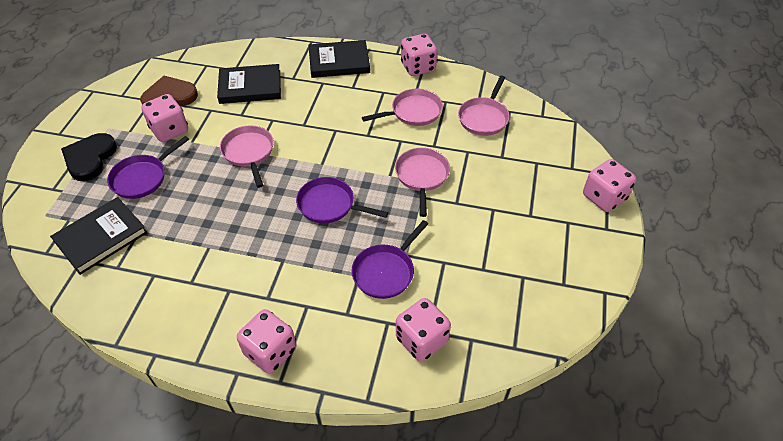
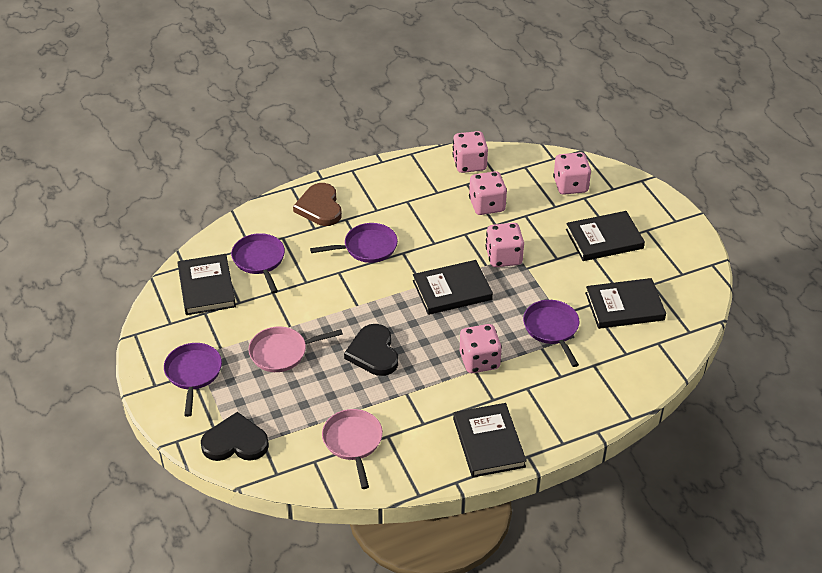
black book: [50,197,147,275] [217,64,281,104] [309,40,370,78] = 3 -> [177,254,236,315] [413,260,493,315] [453,403,527,477] [566,211,645,261] [585,278,666,329] = 5
black heart: [61,133,117,181] = 1 -> [201,412,269,461] [344,324,398,376] = 2
pink pan: [220,125,274,188] [362,89,443,126] [395,148,450,217] [458,75,510,136] = 4 -> [248,327,343,372] [322,409,383,489] = 2
purple pan: [107,136,189,199] [296,177,389,223] [352,220,428,299] = 3 -> [164,343,222,417] [231,233,285,293] [310,223,398,263] [523,300,580,367] = 4

